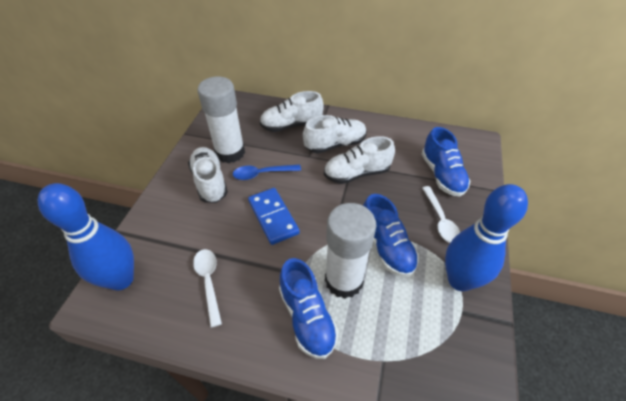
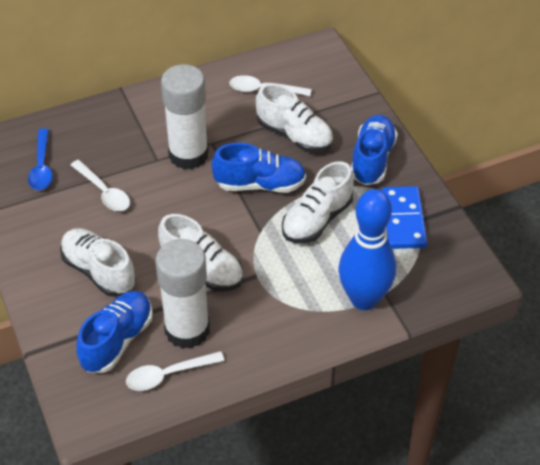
blue bowling pin: [38,183,134,291] [445,184,528,291] = 2 -> [339,189,396,310] = 1
white spoon: [193,249,222,328] [422,186,460,243] = 2 -> [71,160,130,211] [126,351,225,391] [229,75,311,96] = 3

